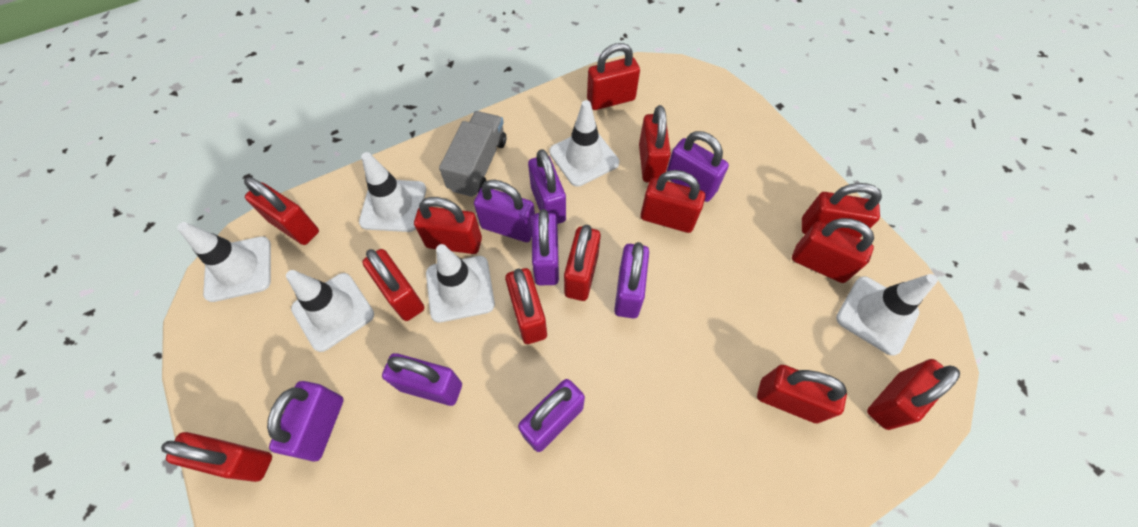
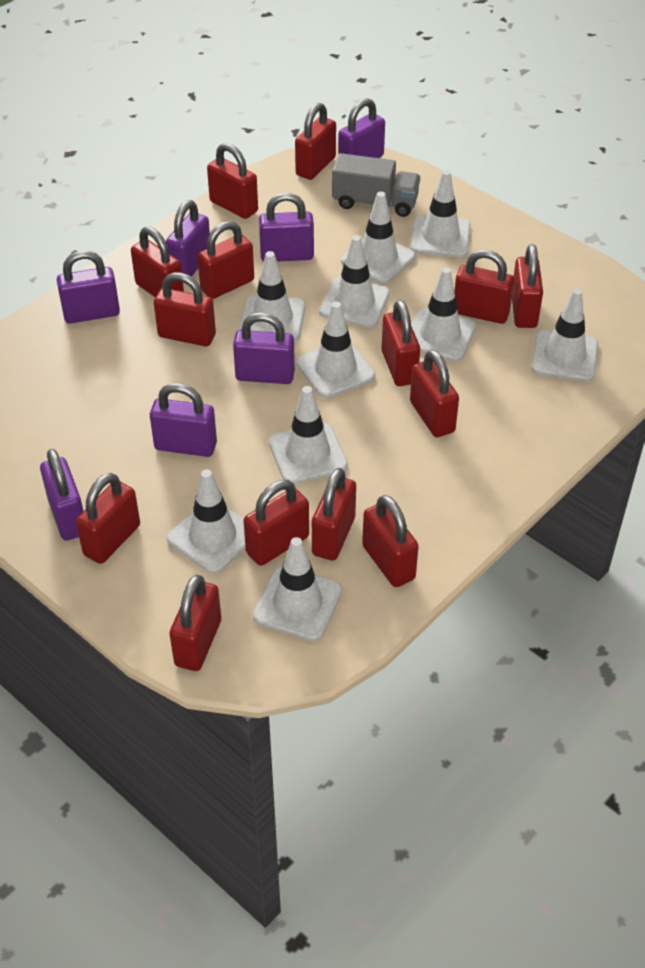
purple padlock: [267,381,344,462] [382,353,462,406] [474,180,535,242] [518,379,585,452] [528,149,566,224] [532,209,559,285] [614,242,649,318] [667,131,729,202] = 8 -> [40,449,83,541] [57,251,120,323] [150,383,217,457] [166,200,210,277] [233,312,295,384] [259,193,314,262] [338,98,385,158] = 7
red padlock: [161,432,272,482] [244,177,319,245] [362,249,424,321] [414,197,482,254] [505,268,547,344] [564,225,601,301] [587,43,640,110] [639,105,671,182] [640,170,705,233] [757,365,847,424] [792,218,874,283] [802,183,882,238] [867,359,960,430] = 13 -> [76,473,140,564] [131,226,184,297] [154,272,216,347] [169,574,221,671] [197,221,254,299] [207,143,258,219] [243,480,309,566] [295,103,336,180] [312,468,356,561] [362,495,419,587] [381,300,420,386] [410,349,459,437] [454,250,514,324] [512,244,543,328] = 14
white traffic cone: [177,222,271,302] [286,270,374,352] [359,152,426,232] [426,244,495,323] [549,100,619,187] [836,274,938,356] = 6 -> [167,469,245,574] [239,251,306,341] [253,537,342,641] [269,386,348,484] [296,301,375,398] [319,235,390,327] [341,192,416,284] [411,170,470,257] [411,267,477,361] [531,288,598,382] = 10

